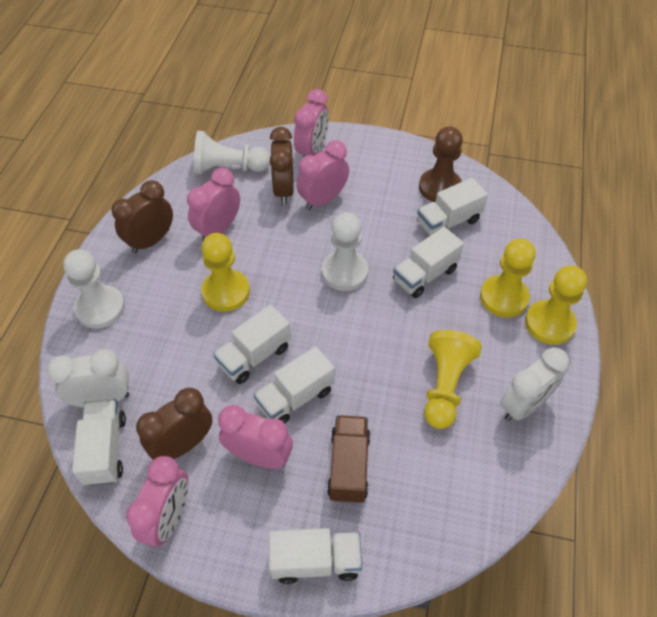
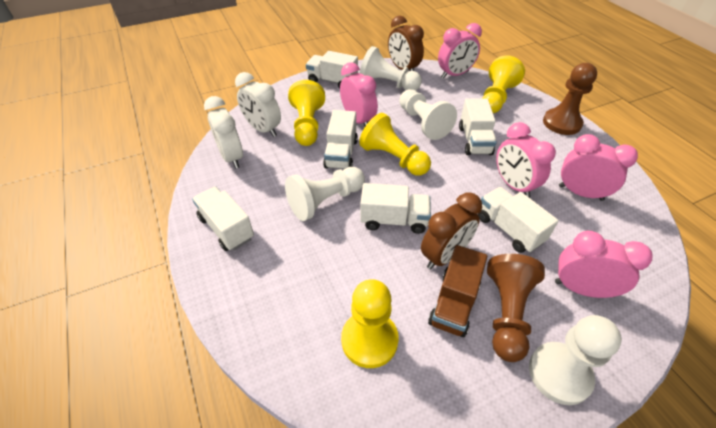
brown clock: [112,180,173,254] [136,388,213,460] [270,127,294,205] = 3 -> [388,16,424,71] [421,193,482,269] = 2
brown pawn: [419,126,463,202] = 1 -> [487,254,545,362] [543,63,597,135] = 2
white pawn: [63,250,125,329] [194,131,270,174] [322,213,368,291] = 3 -> [285,167,365,221] [360,46,422,91] [399,89,457,140] [529,315,622,405] = 4

